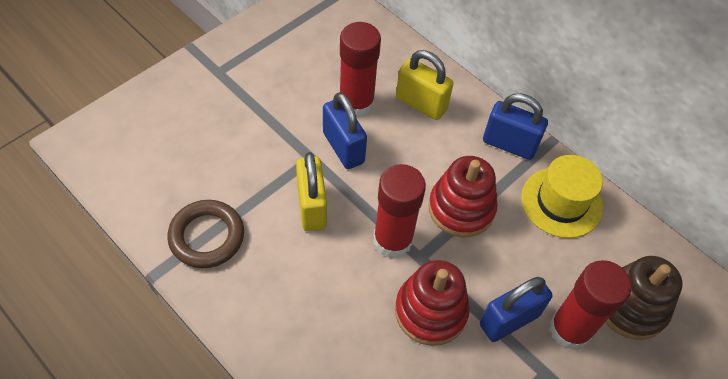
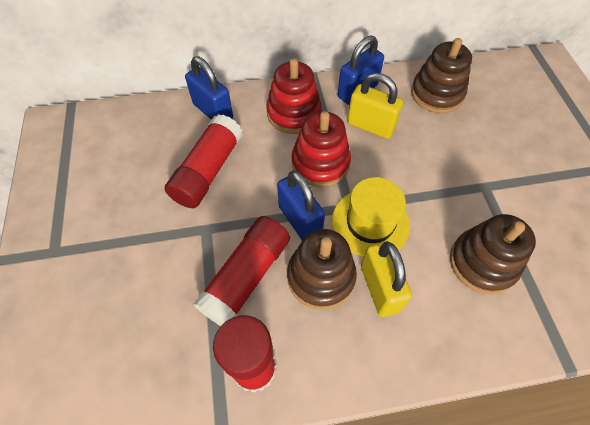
brown ring: [167,200,244,268] = 1 -> none = 0
brown stacking toy: [605,256,683,340] = 1 -> [287,229,357,310] [411,38,472,113] [450,214,536,294] = 3

